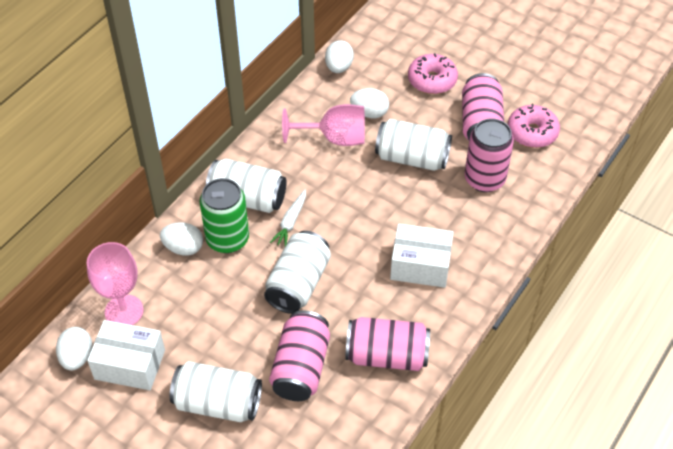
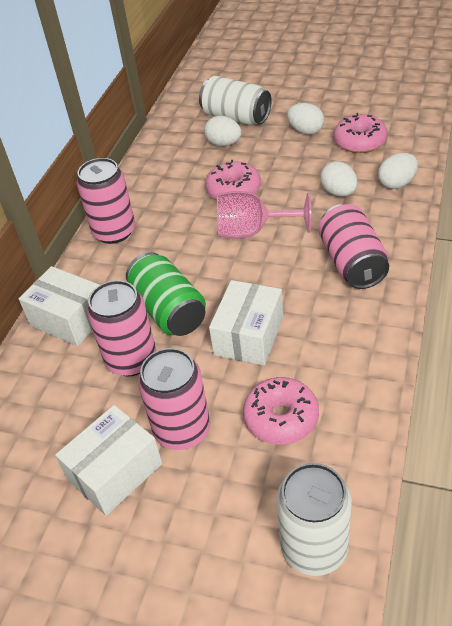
pink donut: [408,53,458,94] [507,104,560,148] = 2 -> [205,160,261,200] [243,377,319,444] [334,113,387,153] = 3
pink goblet: [87,242,144,325] [282,104,365,146] = 2 -> [217,191,311,239] = 1
white box: [87,320,165,390] [390,224,453,288] = 2 -> [18,266,99,346] [55,405,162,516] [209,280,283,366] = 3
white can: [170,361,262,422] [206,159,287,213] [264,231,331,314] [375,119,452,171] = 4 -> [199,76,272,126] [276,463,352,576] = 2
white carrot: [270,189,306,246] = 1 -> none = 0

